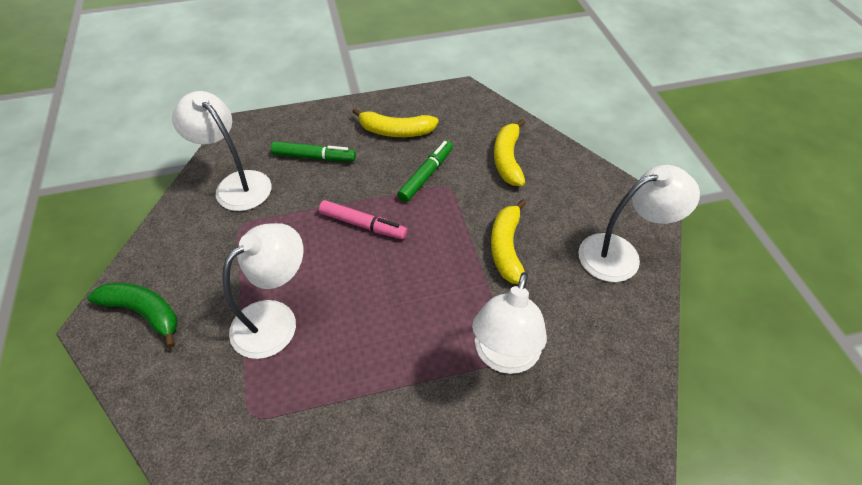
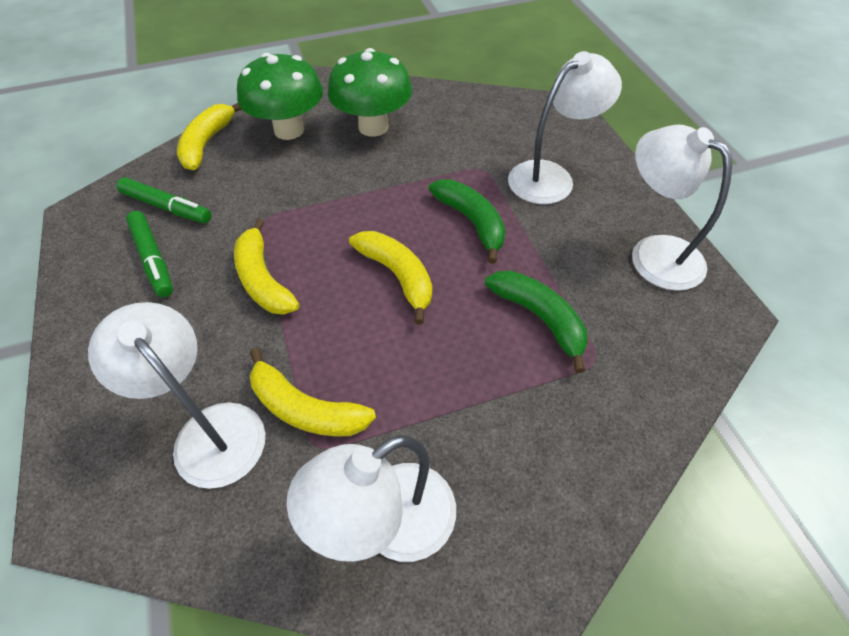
green banana: [87,282,178,348] = 1 -> [429,179,506,264] [485,271,588,373] = 2
green mushroom: none = 0 -> [237,53,323,140] [328,48,412,137] = 2
pink marker: [319,200,407,239] = 1 -> none = 0
yellow banana: [352,108,439,137] [491,199,527,284] [494,119,525,186] = 3 -> [177,103,242,170] [234,218,299,315] [250,348,376,436] [349,231,432,324] = 4

